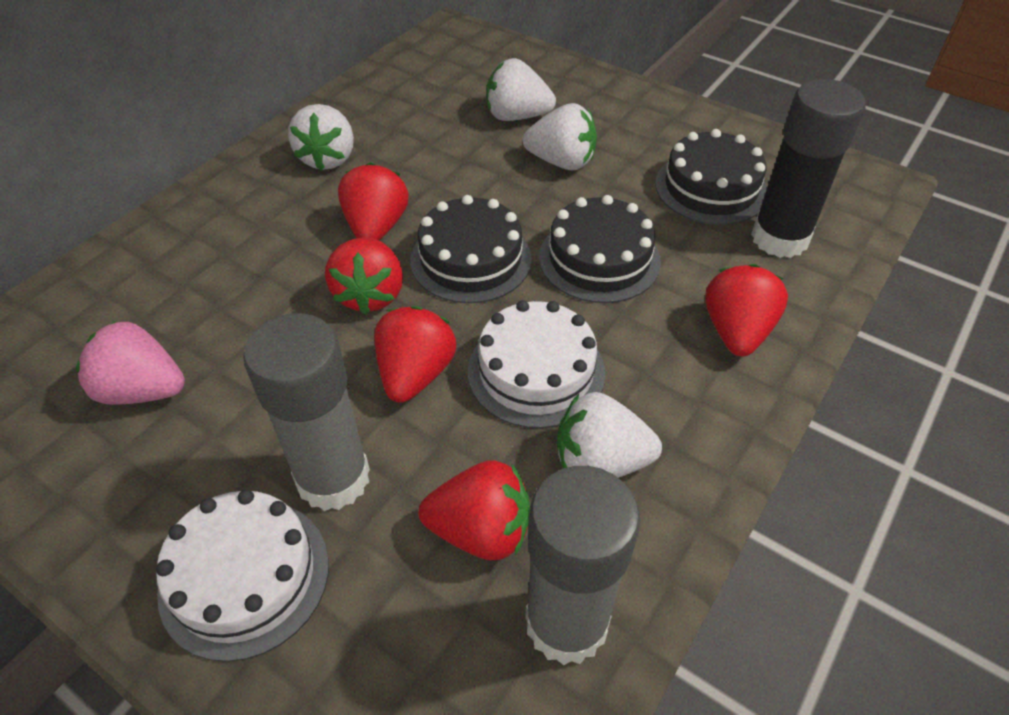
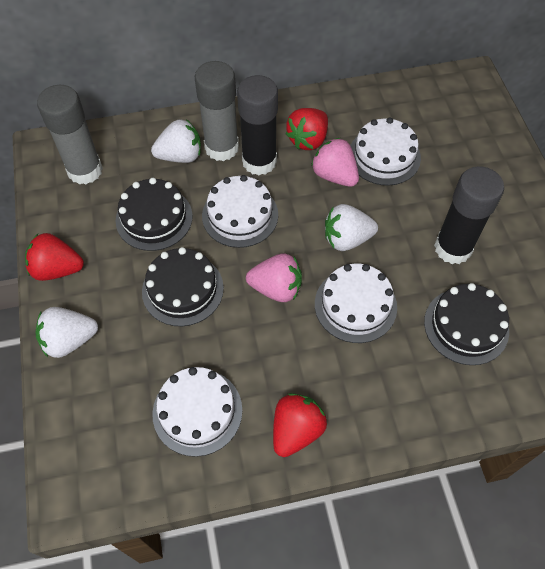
black glue stick: [751,79,866,258] = 1 -> [237,75,278,175] [434,166,504,264] = 2
pink strawberry: [76,321,185,405] = 1 -> [246,253,302,302] [311,138,359,187] = 2
red strawberry: [325,237,403,314] [338,162,409,240] [374,306,456,403] [418,460,530,560] [705,264,788,356] = 5 -> [25,233,84,281] [273,393,327,457] [286,108,328,150] = 3
white cake: [156,489,329,662] [468,300,605,428] = 2 -> [152,367,242,457] [202,175,278,248] [315,264,397,343] [350,117,421,186] = 4
white strawberry: [288,104,354,171] [487,58,556,121] [523,103,597,171] [557,392,662,478] = 4 -> [35,307,98,358] [151,119,201,163] [325,204,378,251] = 3

